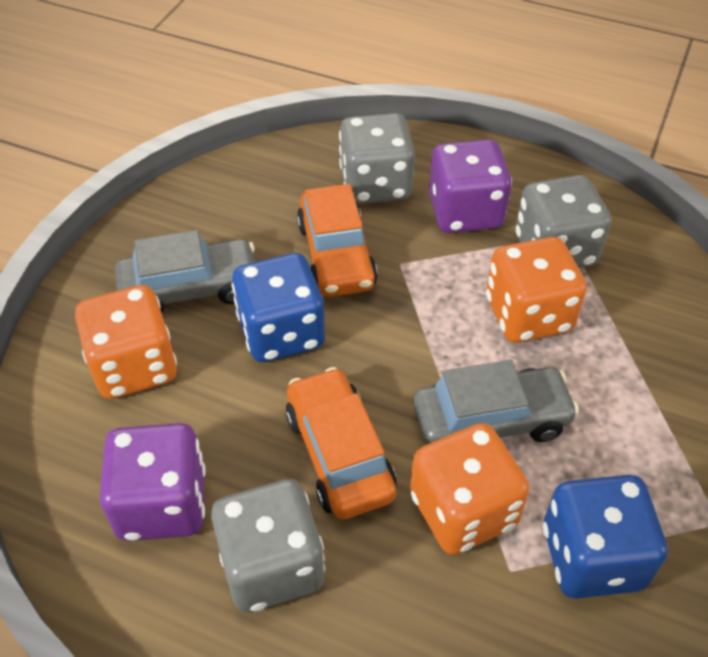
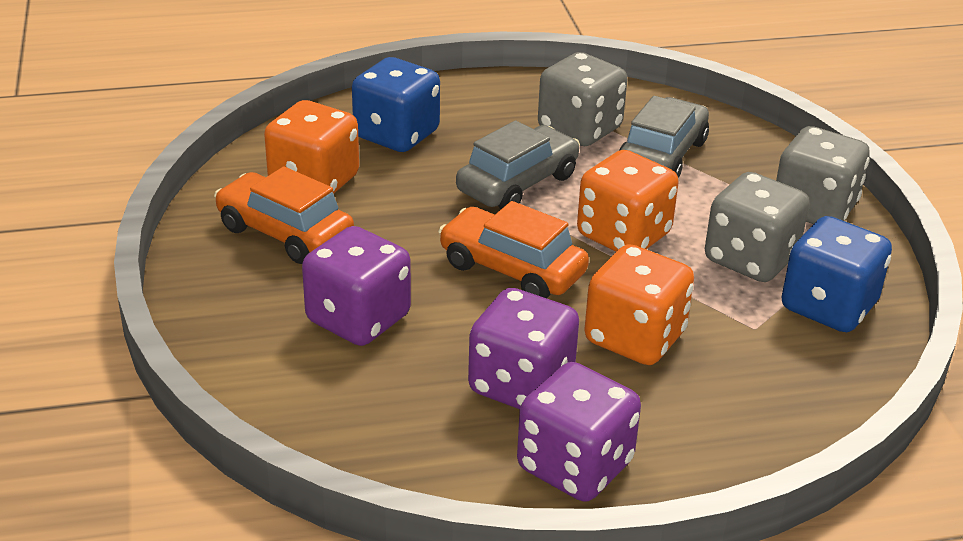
purple dice: [99,423,206,541] [429,139,512,233] = 2 -> [302,226,411,346] [468,288,579,409] [517,362,641,502] = 3

